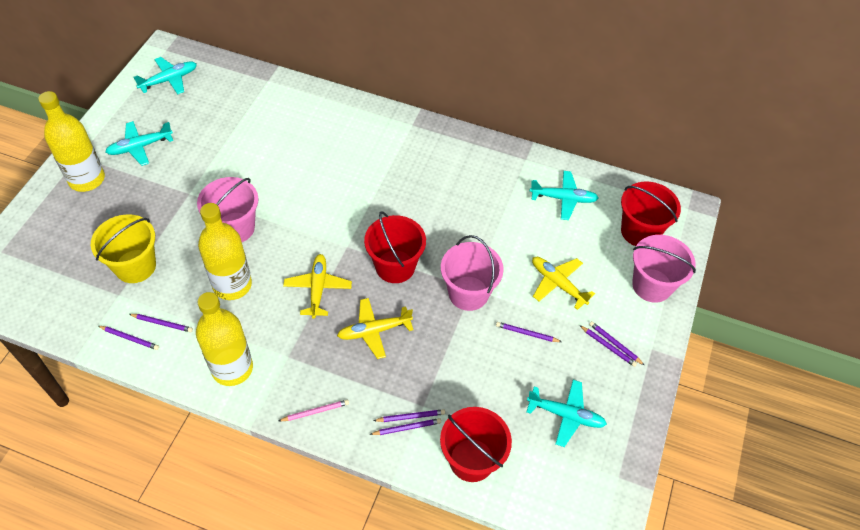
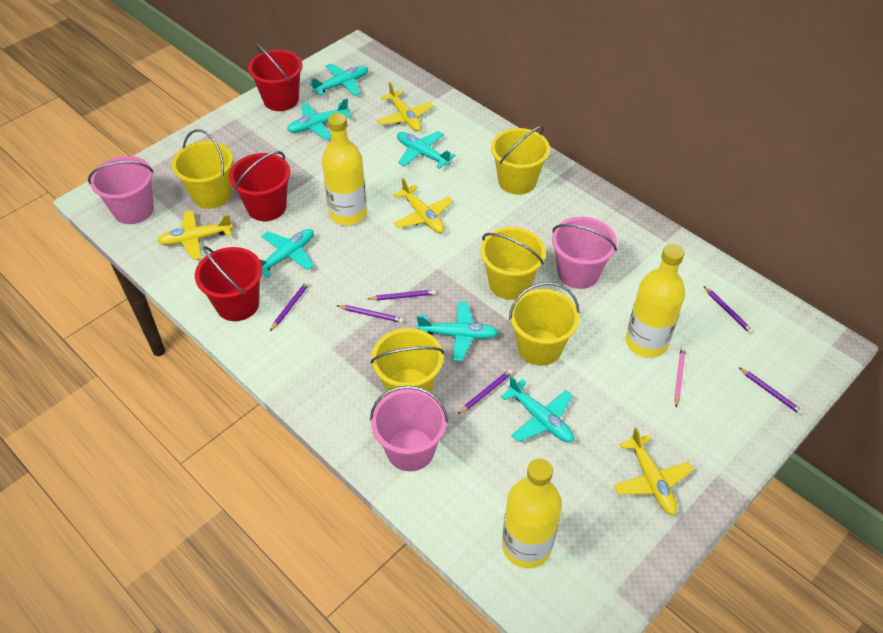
purple pencil: [98,326,159,350] [129,314,193,332] [369,418,441,435] [374,409,445,422] [496,322,562,342] [580,325,637,367] [589,321,644,365] = 7 -> [270,281,310,331] [336,305,404,323] [368,289,436,301] [458,369,513,414] [704,286,754,334] [739,368,804,415] = 6
turquoise plane: [105,121,173,166] [133,57,197,95] [527,380,607,447] [530,171,599,220] = 4 -> [260,229,314,278] [287,98,351,140] [309,64,368,96] [397,131,456,169] [417,302,499,361] [501,376,574,442] = 6
yellow bucket: [91,214,156,283] = 1 -> [172,129,233,209] [370,328,444,395] [480,227,546,300] [491,126,550,195] [509,282,580,366] = 5
yellow plane: [283,254,352,319] [337,298,413,359] [532,257,595,310] = 3 -> [157,210,233,260] [377,82,434,132] [393,178,453,233] [614,427,693,515] = 4

